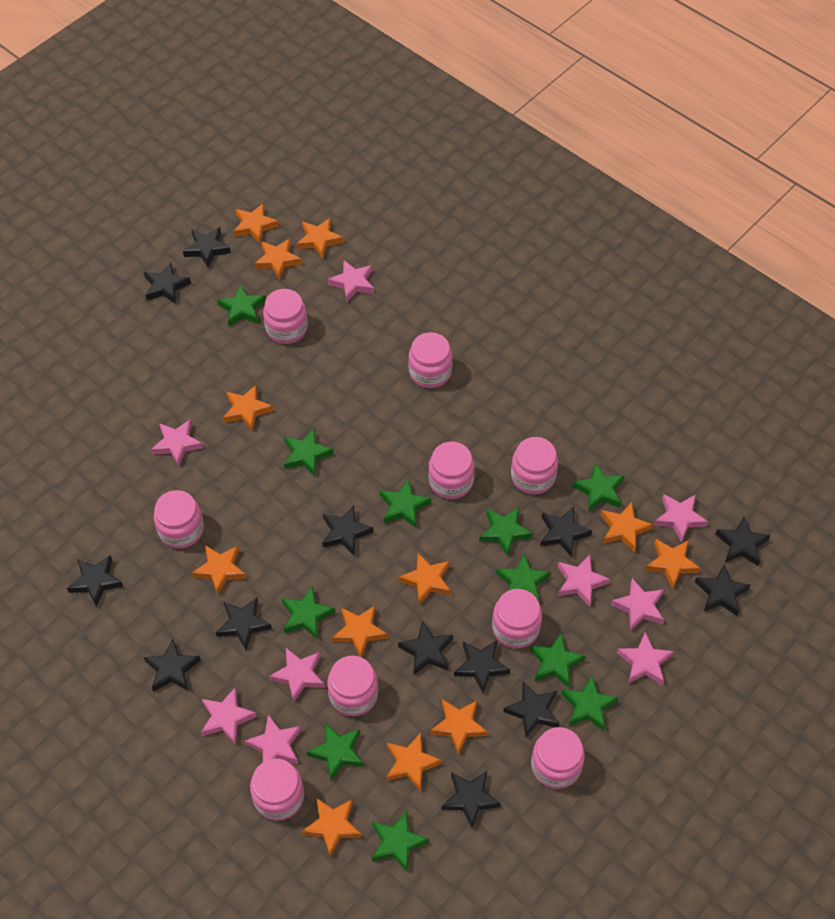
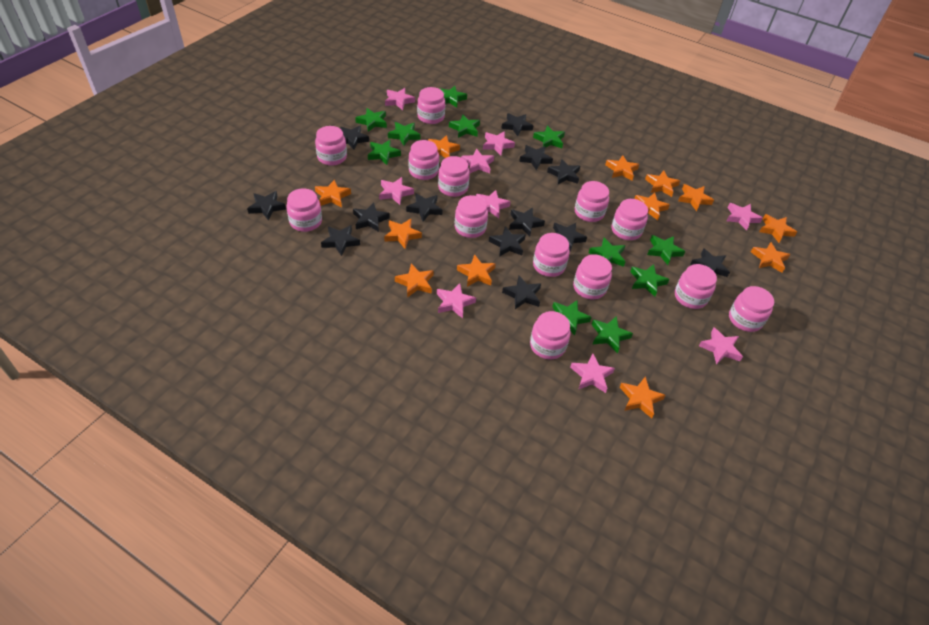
pink jar: [154,490,204,549] [250,759,304,821] [263,289,308,344] [327,656,378,716] [408,332,453,388] [428,442,475,499] [492,589,542,648] [511,437,558,494] [531,727,585,789] = 9 -> [286,188,322,232] [315,126,347,166] [409,140,439,180] [417,87,445,124] [438,156,470,197] [455,195,488,238] [530,311,571,359] [533,233,570,277] [573,254,612,299] [575,181,609,222] [612,199,648,240] [675,264,717,309] [729,286,774,332] = 13

